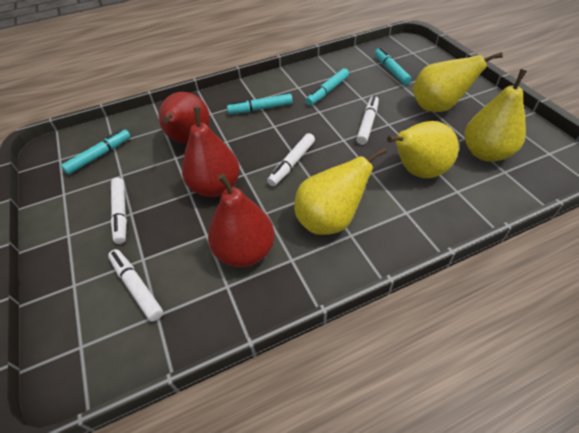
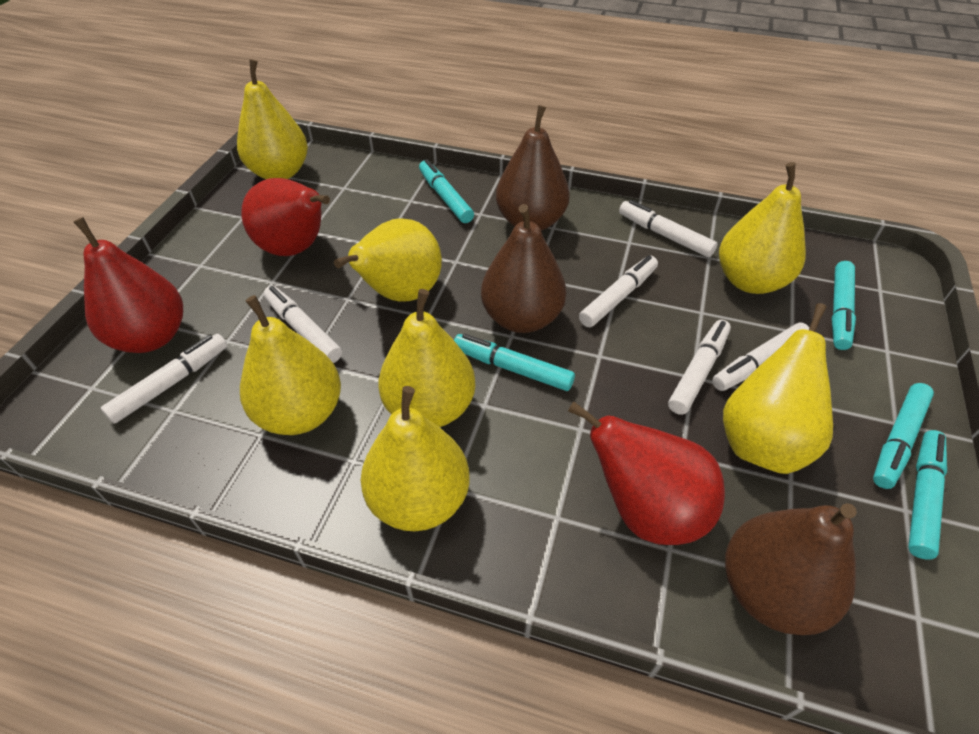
brown pear: none = 0 -> [481,204,566,333] [496,105,570,231] [725,503,857,635] = 3
turquoise marker: [61,129,131,174] [227,94,293,114] [306,68,349,105] [375,48,412,85] = 4 -> [419,159,474,223] [454,334,575,391] [832,261,856,350] [873,383,934,489] [908,430,947,560] = 5
white marker: [108,249,163,322] [110,178,127,244] [267,133,315,186] [356,95,379,145] = 4 -> [101,334,228,424] [263,286,342,363] [579,255,658,327] [619,200,717,257] [668,320,731,415] [712,323,810,391] = 6
yellow pear: [294,147,386,235] [387,121,459,178] [413,52,503,112] [464,69,527,162] = 4 -> [237,59,308,179] [240,295,341,435] [334,218,442,302] [361,386,470,531] [378,289,476,427] [719,162,806,294] [723,303,833,474] = 7

